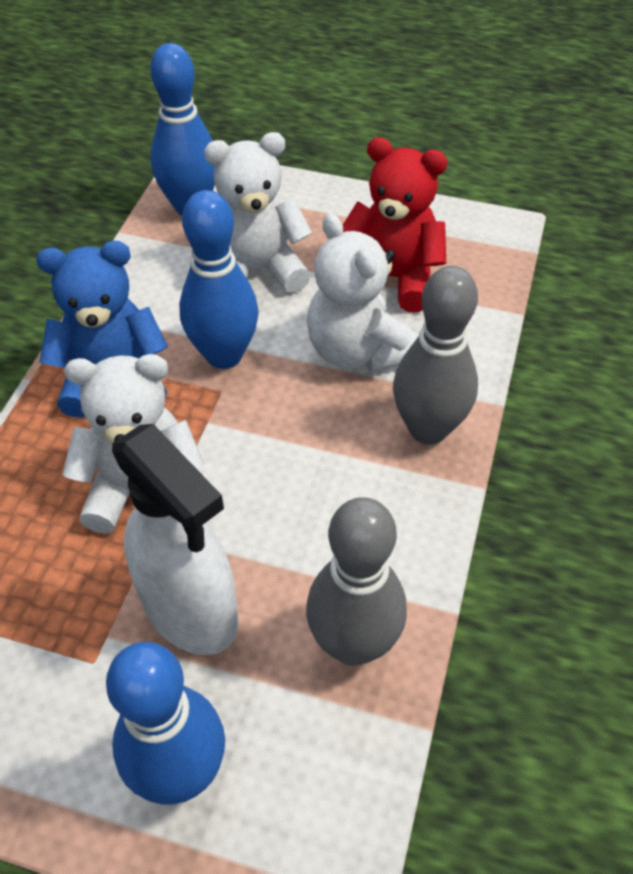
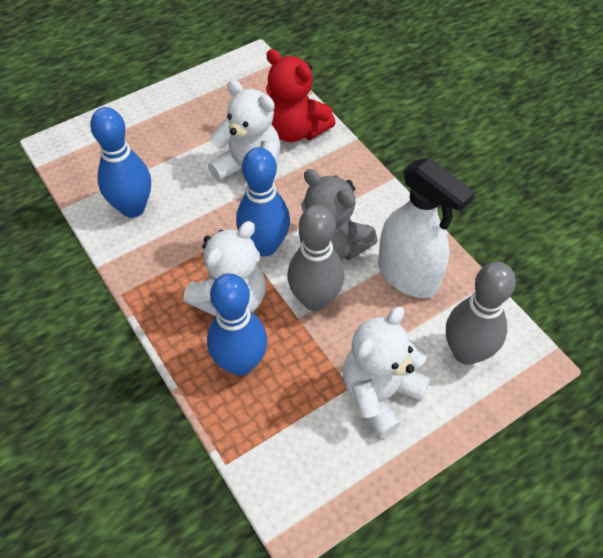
blue teddy bear: [36,241,168,418] = 1 -> none = 0
grey teddy bear: none = 0 -> [299,169,378,260] = 1

